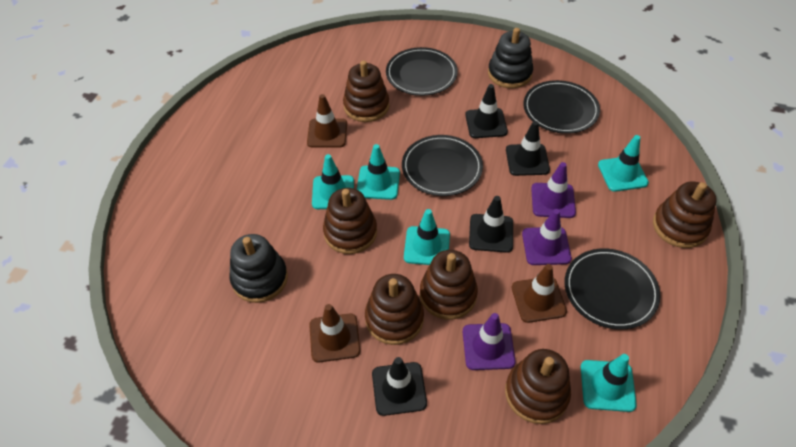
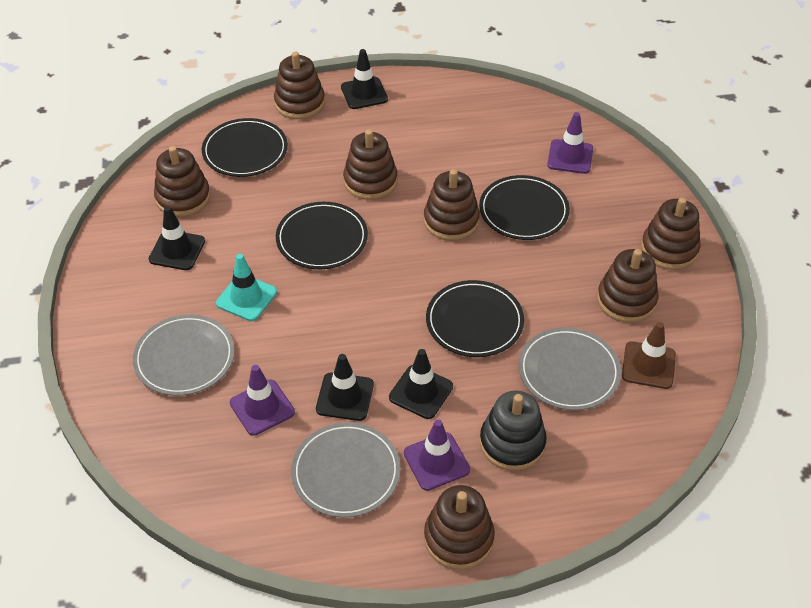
black stacking toy: [229,234,288,303] [488,28,533,88] = 2 -> [480,391,547,471] = 1
brown stacking toy: [323,188,377,254] [343,60,389,122] [365,274,424,345] [420,250,478,320] [505,349,571,424] [653,182,717,248] = 6 -> [154,146,211,217] [274,52,325,119] [343,130,397,200] [424,169,480,241] [424,485,495,570] [597,249,658,323] [641,198,701,270] = 7
brown traffic cone: [307,94,347,148] [309,304,360,362] [512,264,567,323] = 3 -> [622,322,676,389] = 1
grey plate: none = 0 -> [133,315,235,396] [291,422,401,518] [519,328,621,410] = 3
turquoise traffic cone: [312,154,354,209] [357,144,400,200] [404,209,450,265] [581,354,637,412] [598,135,649,192] = 5 -> [216,254,277,321] = 1

